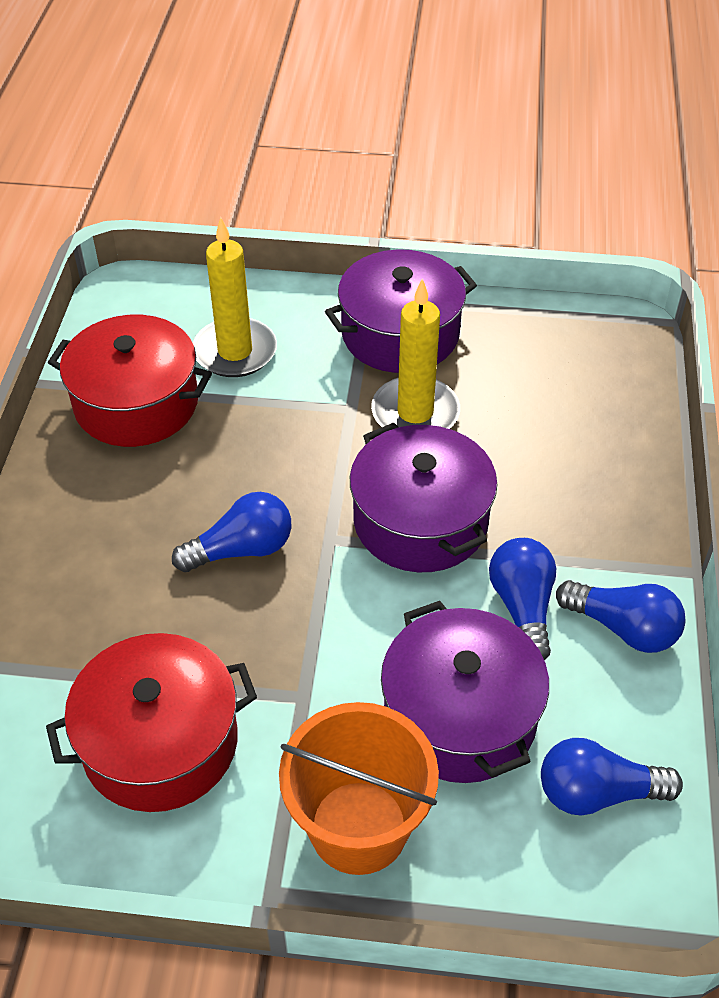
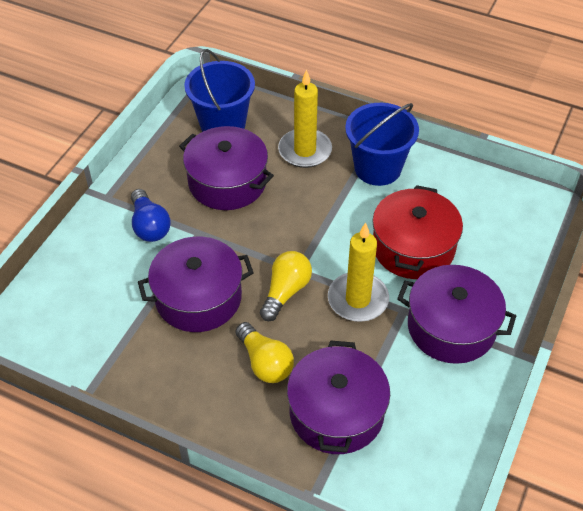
blue bucket: none = 0 -> [184,49,255,132] [345,103,419,186] = 2
blue light bulb: [172,492,291,572] [489,538,556,660] [541,738,683,816] [556,580,686,653] = 4 -> [131,189,171,242] = 1
orange bucket: [279,702,439,875] = 1 -> none = 0
purple pot: [325,249,477,373] [350,423,497,572] [381,601,549,783] = 3 -> [138,237,254,332] [179,126,274,210] [287,340,390,454] [397,265,516,364] = 4
red pot: [46,633,257,812] [48,315,212,447] = 2 -> [372,185,463,279] = 1
yellow light bulb: none = 0 -> [236,322,294,383] [260,251,312,321] = 2

